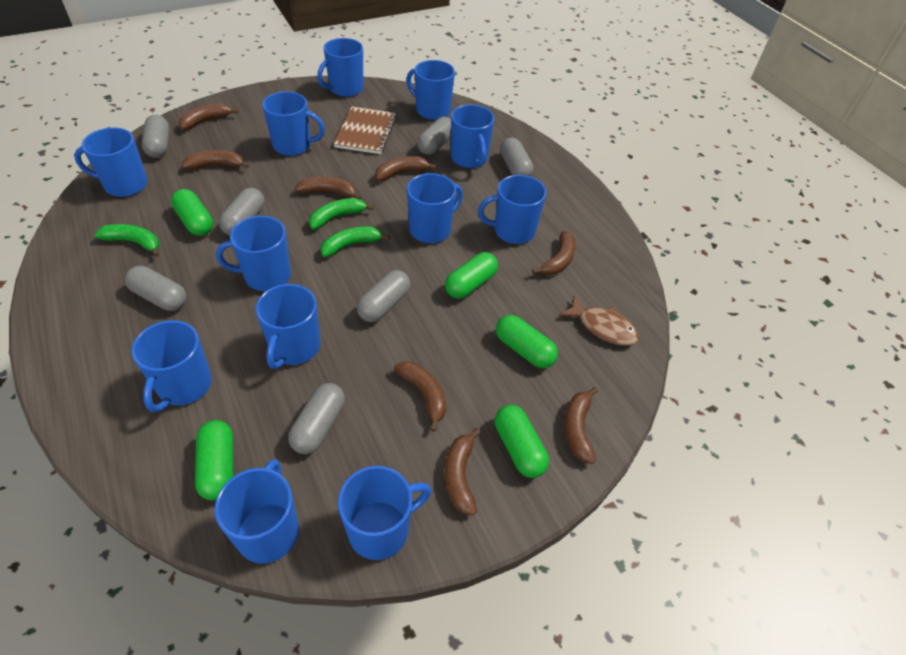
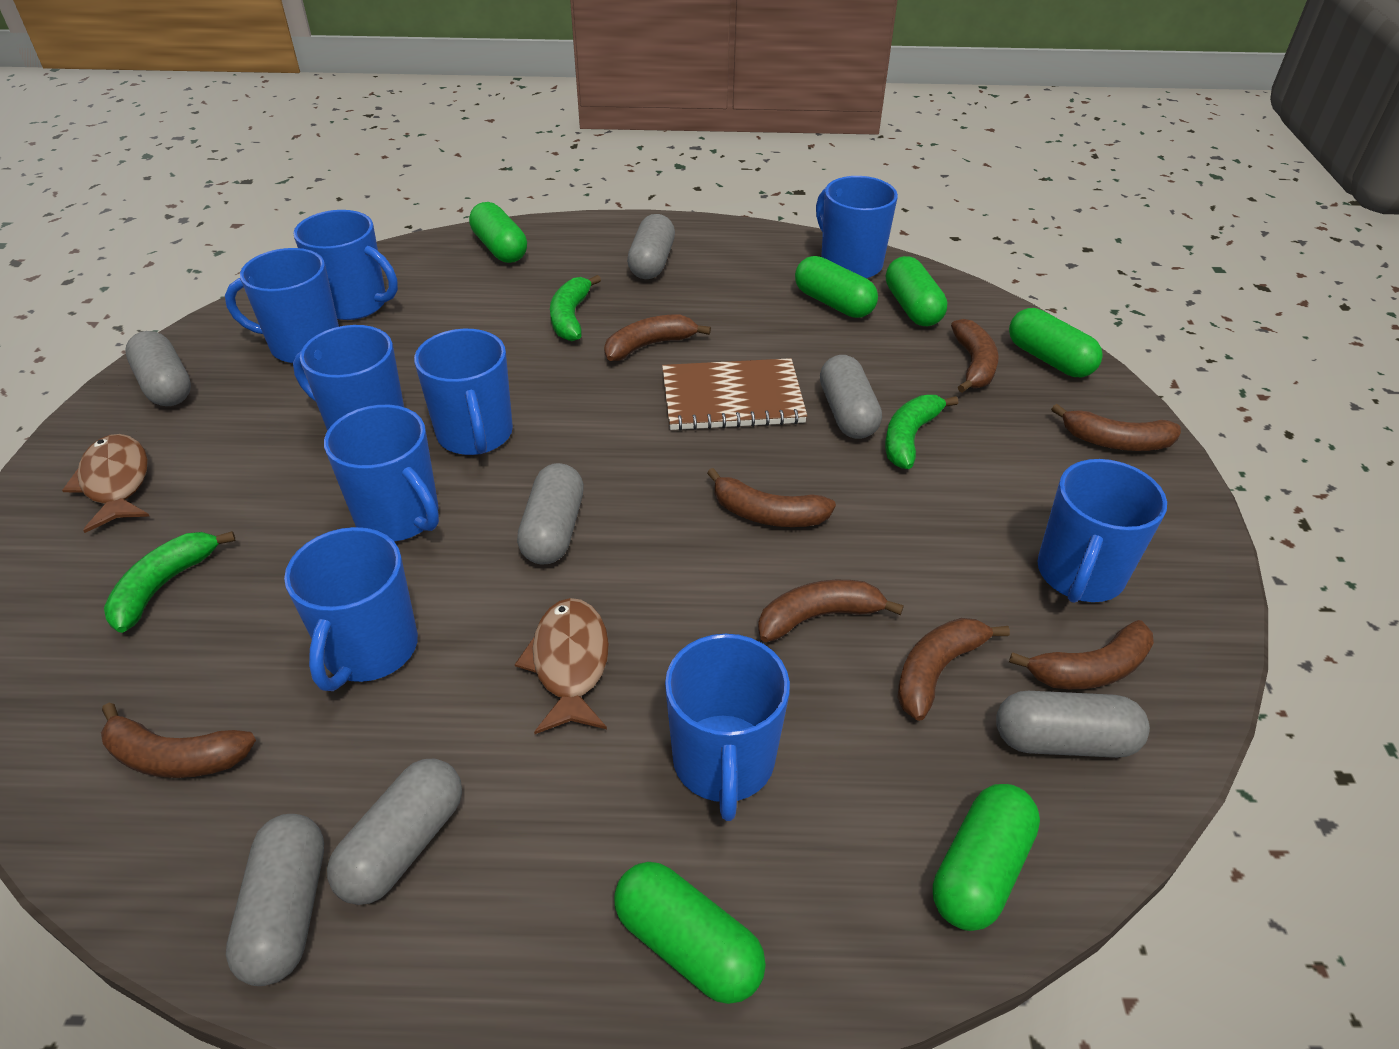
blue mug: [74,127,147,197] [132,320,212,412] [215,459,299,563] [216,216,291,291] [256,284,320,369] [262,91,325,156] [317,38,363,97] [338,466,431,560] [407,60,455,120] [407,173,463,243] [451,104,495,168] [478,175,546,244] = 12 -> [225,248,339,363] [284,527,418,691] [293,210,398,320] [293,325,404,431] [324,405,439,541] [414,329,513,455] [665,634,790,821] [816,176,898,278] [1037,459,1167,603] = 9
brown fish: [559,295,639,346] = 1 -> [62,434,150,533] [515,598,609,734] = 2
green capsule: [171,189,213,236] [195,420,233,500] [445,252,498,299] [495,405,549,478] [496,315,558,368] = 5 -> [469,202,527,263] [614,862,766,1004] [795,256,878,318] [886,256,947,326] [933,784,1040,931] [1009,308,1103,377] = 6

